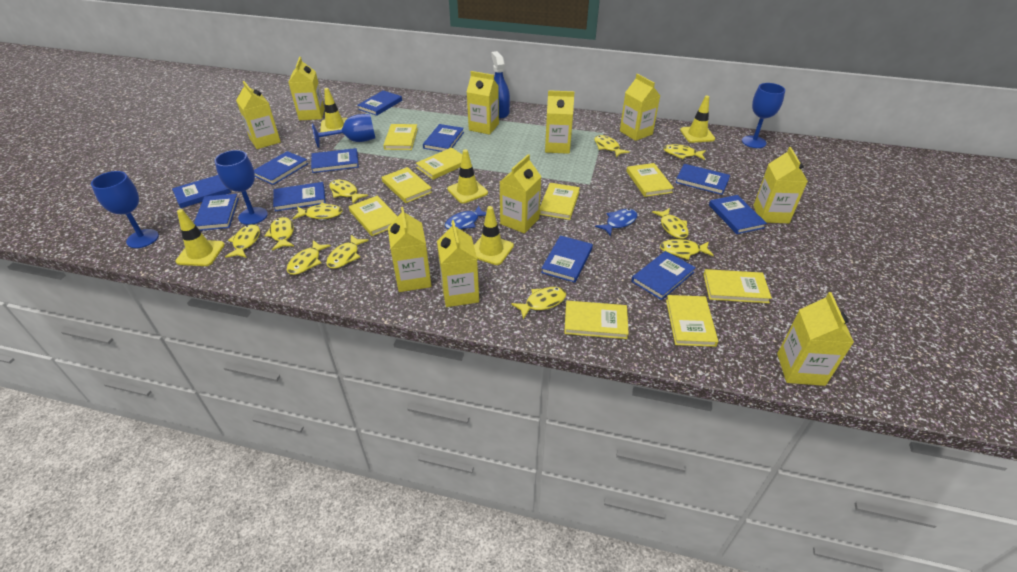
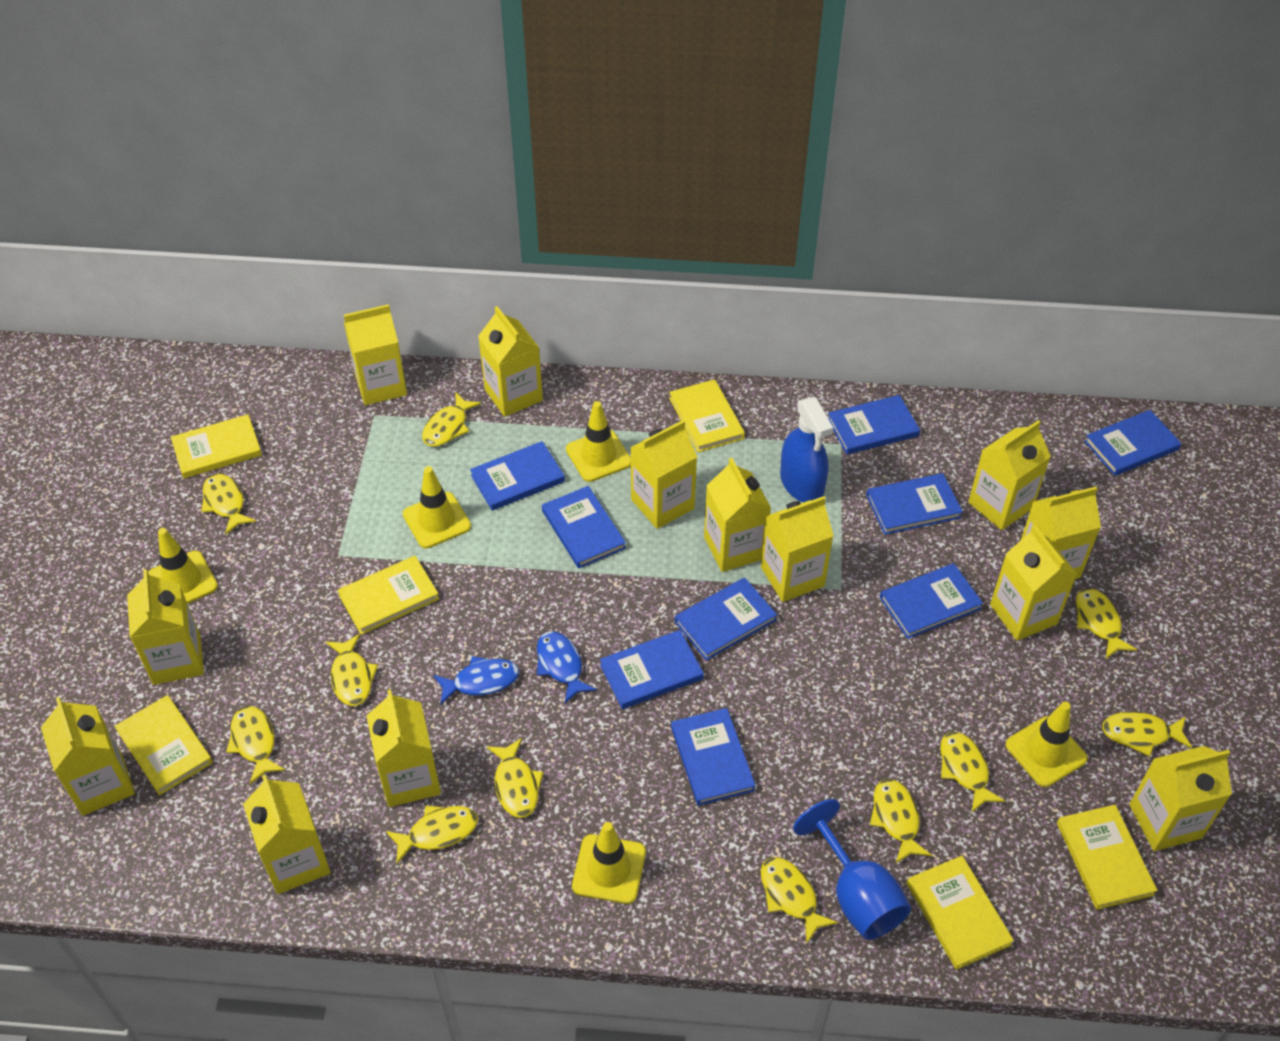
blue book: [172,175,231,208] [194,194,239,231] [254,151,308,185] [273,182,326,211] [311,148,359,173] [357,90,402,116] [423,124,464,152] [541,235,593,283] [631,251,696,300] [675,164,730,195] [709,195,767,234] = 11 -> [470,441,565,511] [542,486,626,568] [600,630,704,709] [671,708,756,806] [675,577,777,661] [828,395,920,454] [866,473,963,535] [880,563,983,639] [1084,410,1181,476] = 9
blue goblet: [91,171,159,248] [215,150,268,225] [312,114,375,148] [742,83,785,148] = 4 -> [793,799,911,940] = 1
yellow book: [349,196,398,236] [382,167,432,203] [383,124,418,150] [416,148,462,180] [539,183,580,220] [564,301,629,339] [626,163,674,197] [666,295,718,347] [703,269,772,303] = 9 -> [115,695,213,795] [171,414,262,478] [338,556,439,635] [669,379,745,452] [907,856,1014,970] [1057,805,1157,910] = 6
yellow carton: [236,81,281,149] [288,57,325,120] [388,207,431,292] [437,220,479,307] [467,71,499,135] [500,154,541,234] [545,90,575,154] [620,74,660,141] [753,147,808,223] [777,292,854,386] = 10 -> [41,697,135,816] [127,569,204,685] [243,775,331,894] [344,304,407,405] [366,689,441,807] [478,306,543,417] [630,420,697,529] [704,458,771,572] [761,496,834,602] [968,420,1051,530] [990,525,1077,641] [1021,487,1101,579] [1129,746,1232,851] = 13

